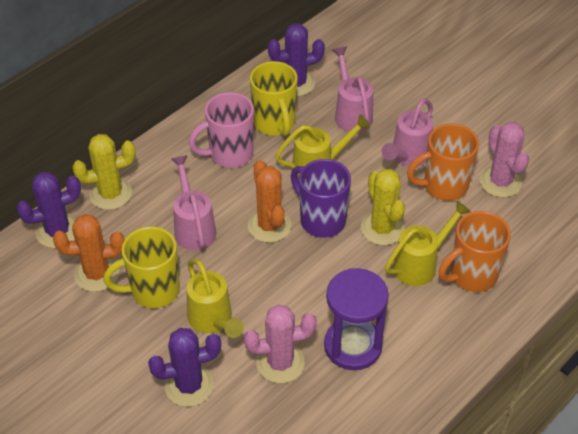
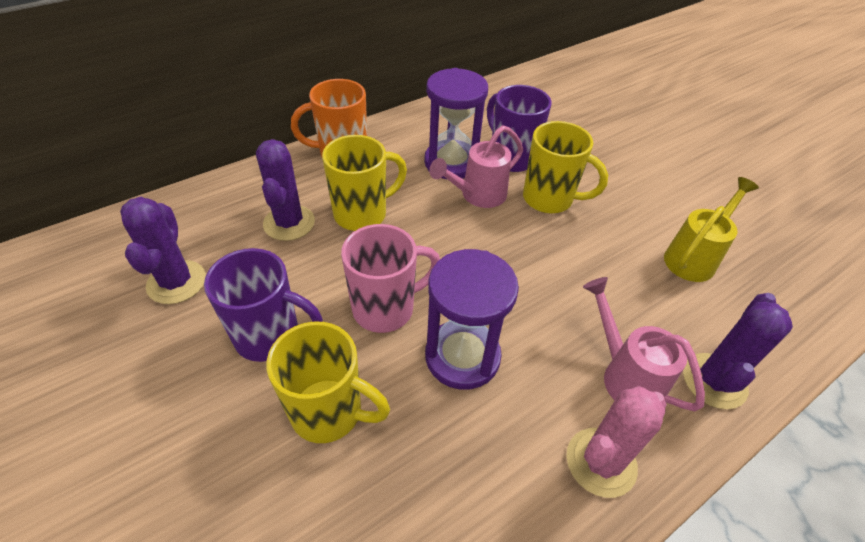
orange cactus: [53,214,124,292] [248,160,292,243] = 2 -> none = 0
orange mug: [407,124,479,201] [438,211,511,292] = 2 -> [291,79,367,157] = 1
pink cactus: [244,305,317,383] [480,122,529,198] = 2 -> [566,386,667,498] = 1
pink watering can: [171,155,216,250] [332,46,373,132] [382,98,433,166] = 3 -> [429,125,523,208] [583,277,705,411] = 2
purple hourglass: [324,268,389,370] = 1 -> [424,68,488,179] [425,249,519,390] = 2
purple mug: [291,159,351,238] = 1 -> [204,248,323,362] [487,85,552,172] = 2
yellow cactus: [72,134,136,210] [361,169,405,245] = 2 -> none = 0
yellow mug: [104,227,180,308] [250,61,298,136] = 2 -> [266,321,390,443] [322,135,407,231] [523,121,608,213] = 3
yellow watering can: [187,259,244,338] [275,114,371,180] [385,201,471,286] = 3 -> [664,177,759,282] = 1

